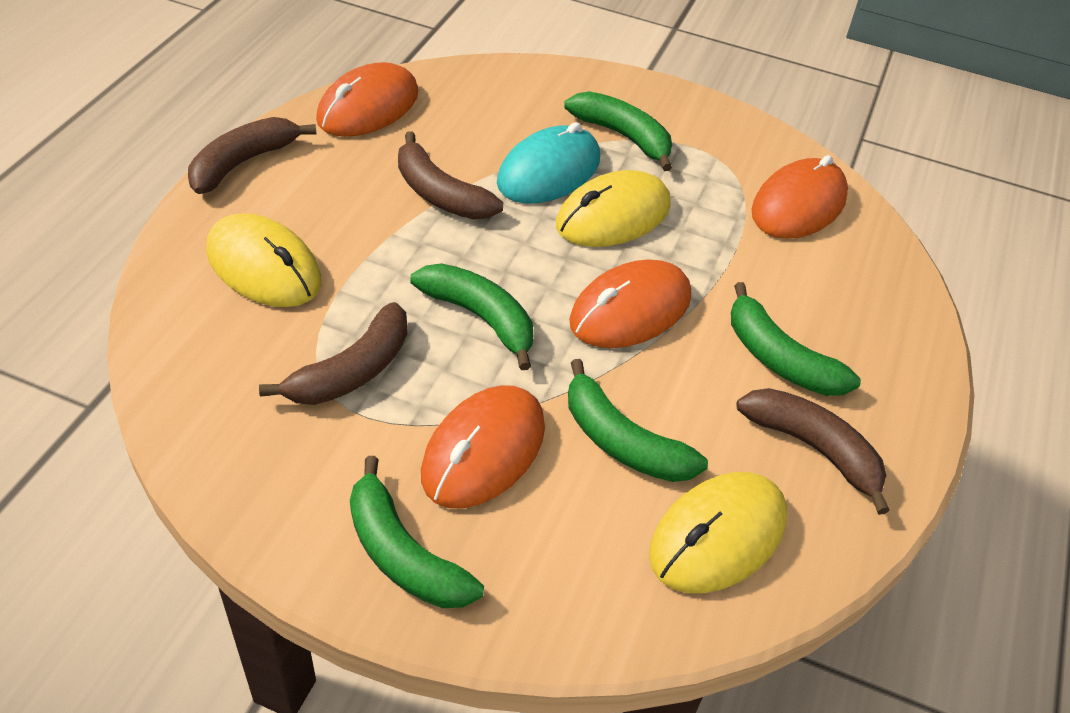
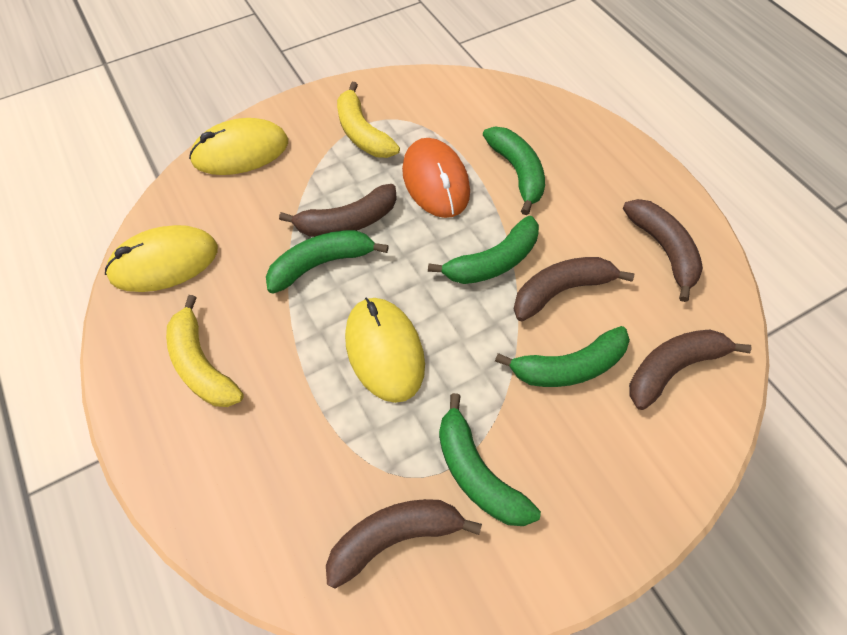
brown banana: [188,117,316,194] [259,302,407,405] [398,131,503,220] [737,388,890,515] = 4 -> [279,184,397,237] [326,499,482,589] [514,257,635,322] [623,199,703,302] [629,330,752,410] = 5
orange mouse: [316,62,418,137] [421,385,545,509] [569,259,691,348] [752,155,848,239] = 4 -> [402,138,470,218] = 1
turquoise mouse: [497,122,600,204] = 1 -> none = 0
yellow banana: none = 0 -> [166,295,244,407] [337,82,400,158] = 2

